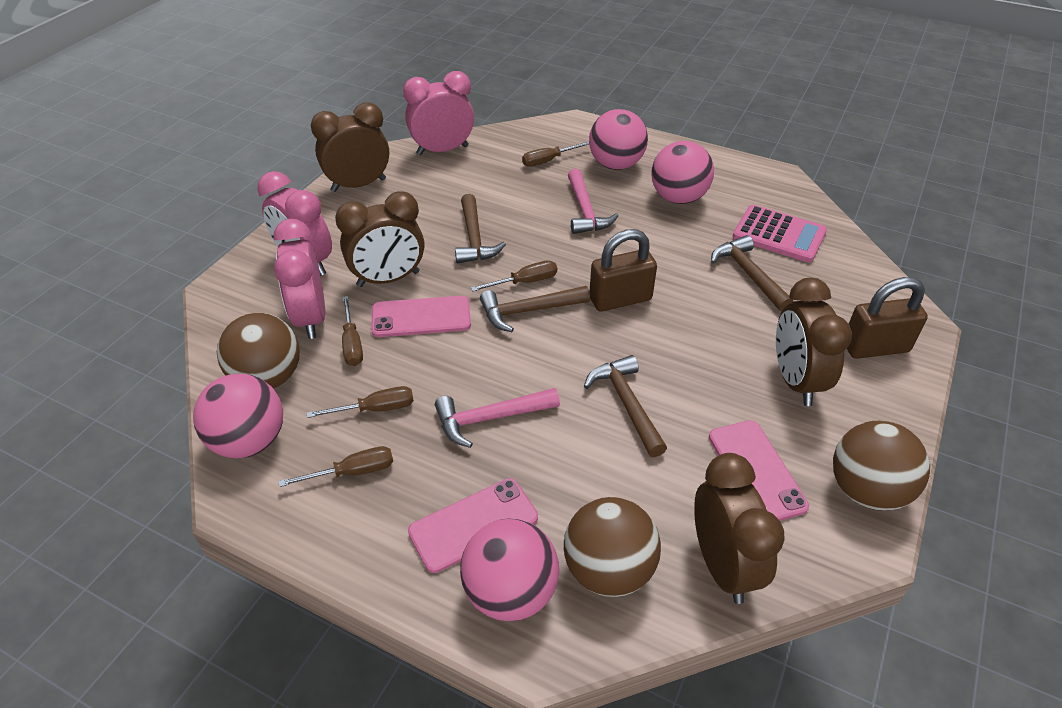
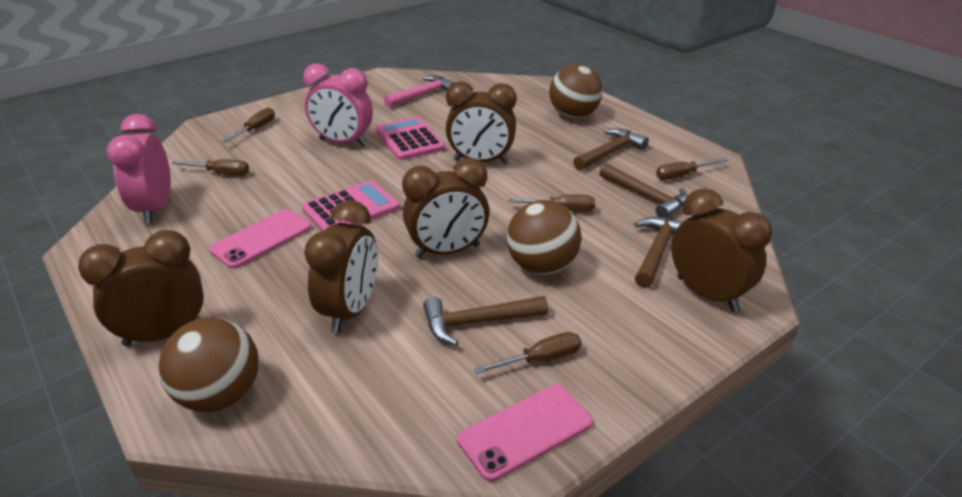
brown clock: [311,102,389,192] [335,191,424,287] [694,453,785,604] [776,277,852,406] = 4 -> [78,230,204,346] [304,200,377,333] [402,158,489,258] [446,81,517,164] [671,188,772,312] = 5
brown padlock: [589,229,657,312] [846,277,928,359] = 2 -> none = 0
pink ball: [193,373,283,458] [460,519,559,621] [589,109,648,170] [651,141,714,204] = 4 -> none = 0
pink calculator: [733,205,827,262] = 1 -> [302,180,400,231] [375,117,445,160] = 2
pink clock: [257,171,332,276] [274,219,325,339] [403,71,474,155] = 3 -> [107,114,171,224] [303,63,373,147] = 2
pink hammer: [435,388,560,448] [568,169,618,234] = 2 -> [384,76,455,108] = 1
pink phone: [371,296,471,337] [408,478,538,573] [709,420,809,521] = 3 -> [209,209,311,269] [457,384,593,482] = 2

